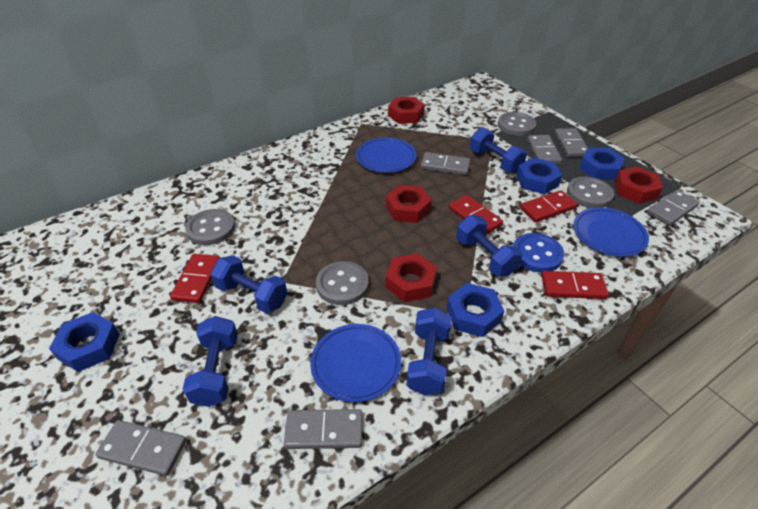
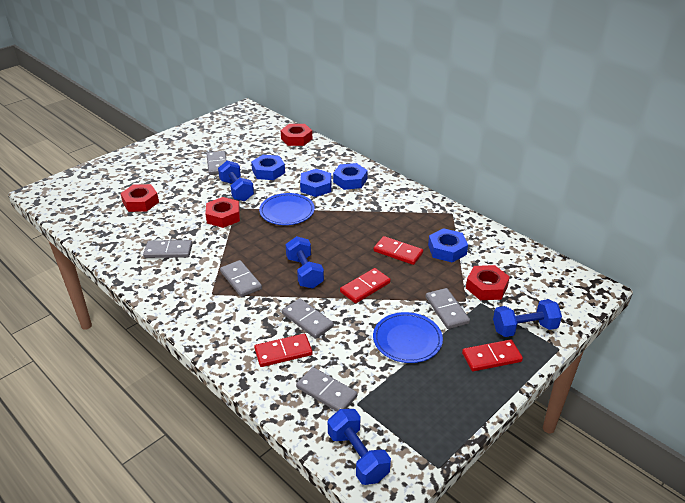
blue button: [513,233,564,273] = 1 -> none = 0
blue dumbbell: [183,316,238,407] [211,255,288,313] [407,307,452,395] [456,215,522,276] [470,128,527,173] = 5 -> [218,161,254,201] [285,236,324,289] [328,409,391,485] [493,299,562,337] = 4
blue plate: [310,324,401,402] [356,138,416,173] [573,207,649,257] = 3 -> [259,193,315,225] [373,312,443,363] = 2
grey button: [185,209,235,245] [316,261,369,305] [498,112,536,136] [567,176,614,208] = 4 -> none = 0

